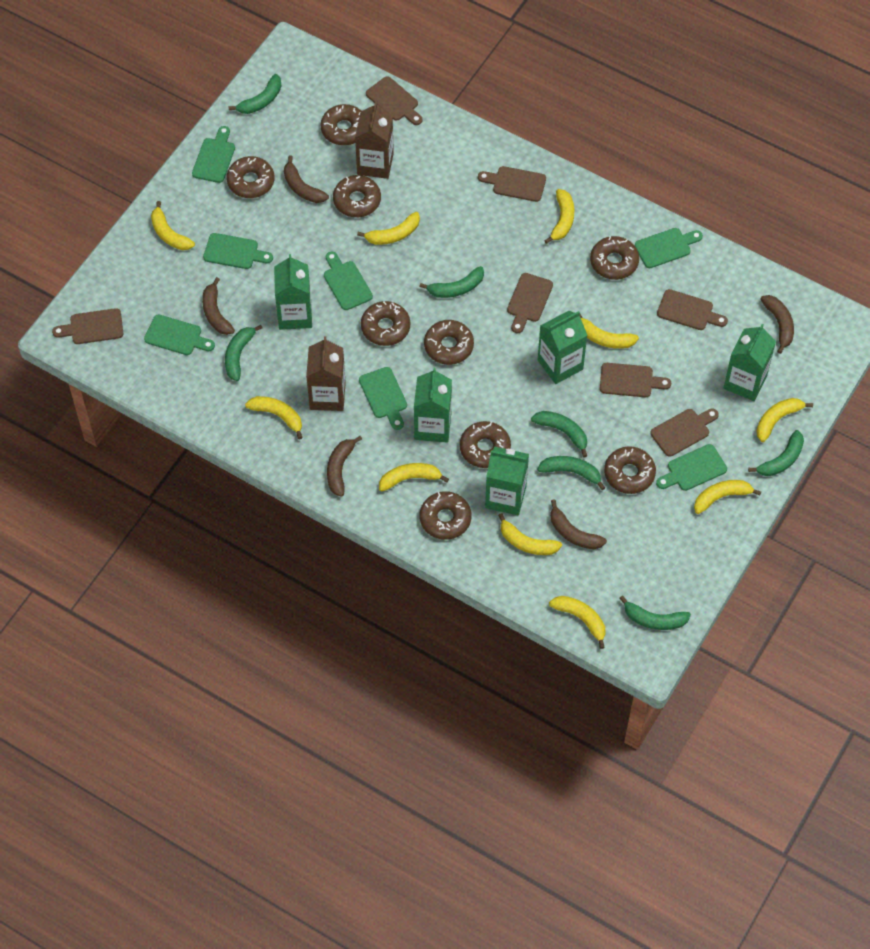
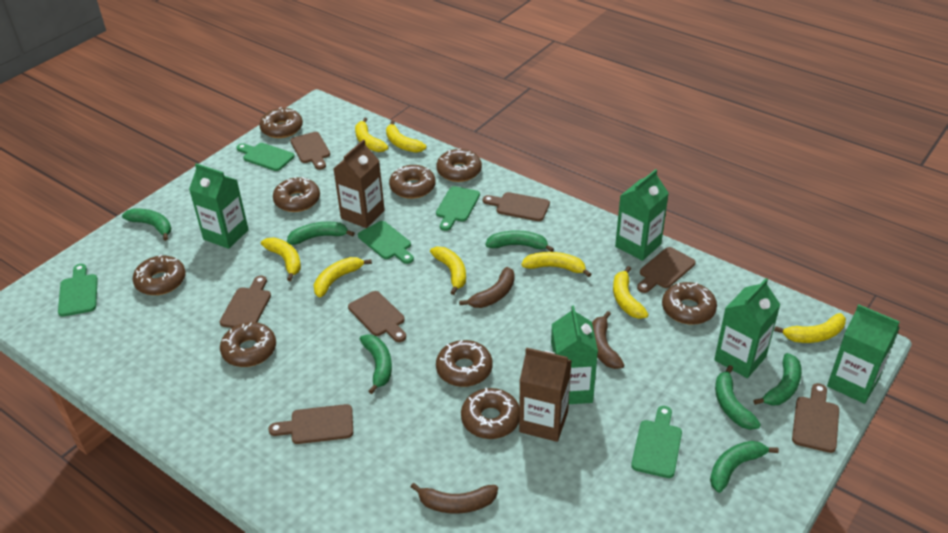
brown banana: [202,277,235,335] [284,155,329,203] [327,436,362,496] [550,499,607,549] [760,295,794,354] = 5 -> [411,483,498,514] [459,267,515,308] [592,311,624,369] = 3
green cutting board: [144,314,215,355] [192,126,235,183] [203,233,273,269] [324,251,373,310] [359,367,407,430] [635,228,703,268] [656,444,727,491] = 7 -> [58,264,98,317] [236,143,295,171] [358,221,414,264] [436,186,480,231] [631,406,682,478] = 5
yellow banana: [151,201,195,250] [245,396,303,439] [357,212,420,245] [379,463,449,492] [498,513,562,555] [544,189,574,244] [549,596,606,649] [580,314,639,349] [694,480,761,514] [756,398,813,442] = 10 -> [261,238,301,281] [314,257,372,297] [355,117,388,152] [386,120,426,153] [430,247,466,295] [521,252,591,277] [613,266,649,319] [774,313,846,343] = 8

